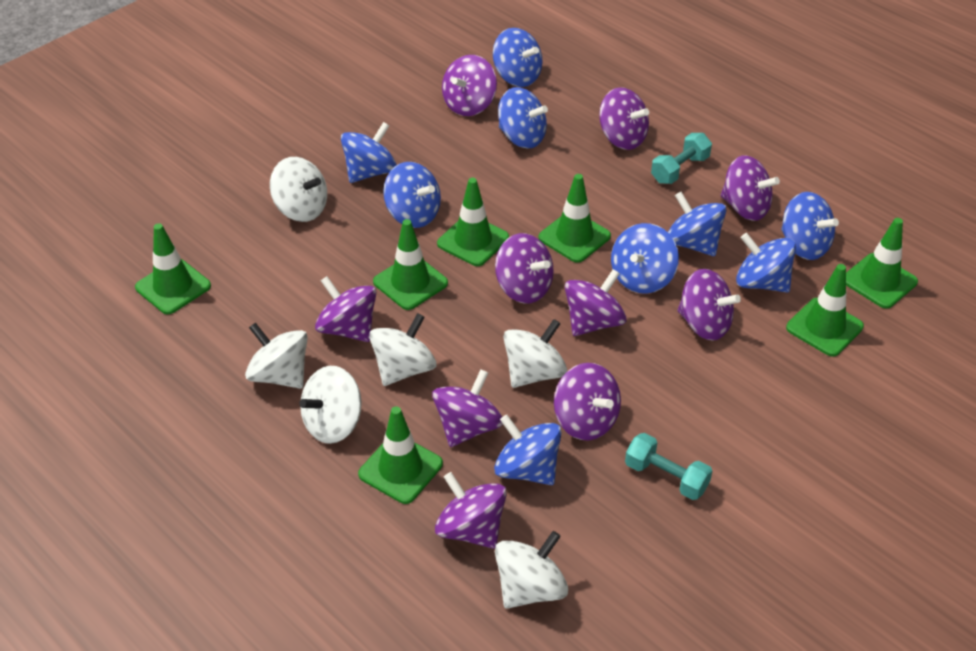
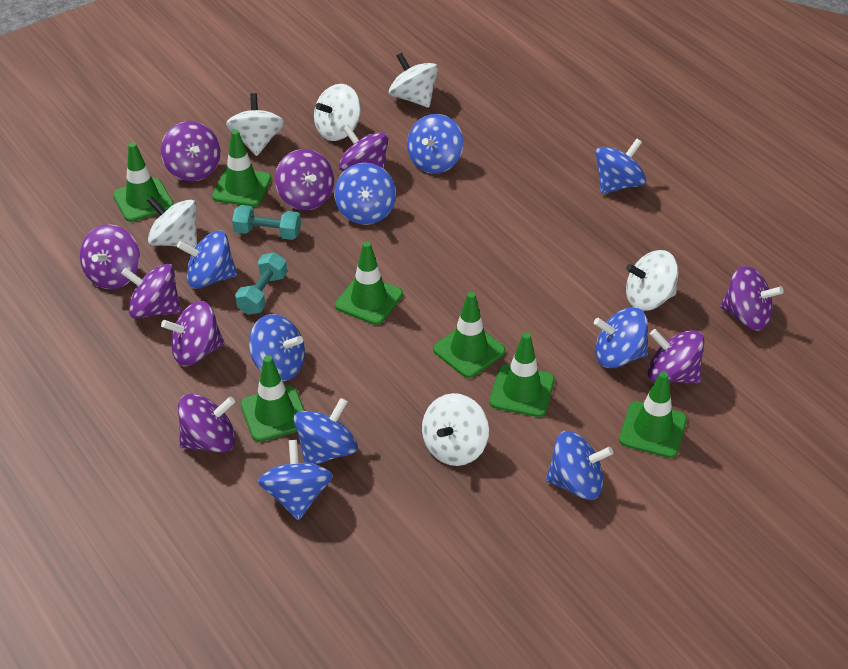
purple spinning top: [315,276,376,342] [432,369,503,447] [435,472,507,549] [442,55,497,116] [495,233,554,304] [554,363,621,441] [565,269,627,336] [599,87,649,150] [677,269,741,341] [721,155,780,221] = 10 -> [80,225,140,289] [121,264,181,319] [161,121,220,181] [161,301,224,366] [178,394,235,453] [275,149,334,210] [339,125,388,171] [648,329,704,383] [720,266,784,331] = 9

